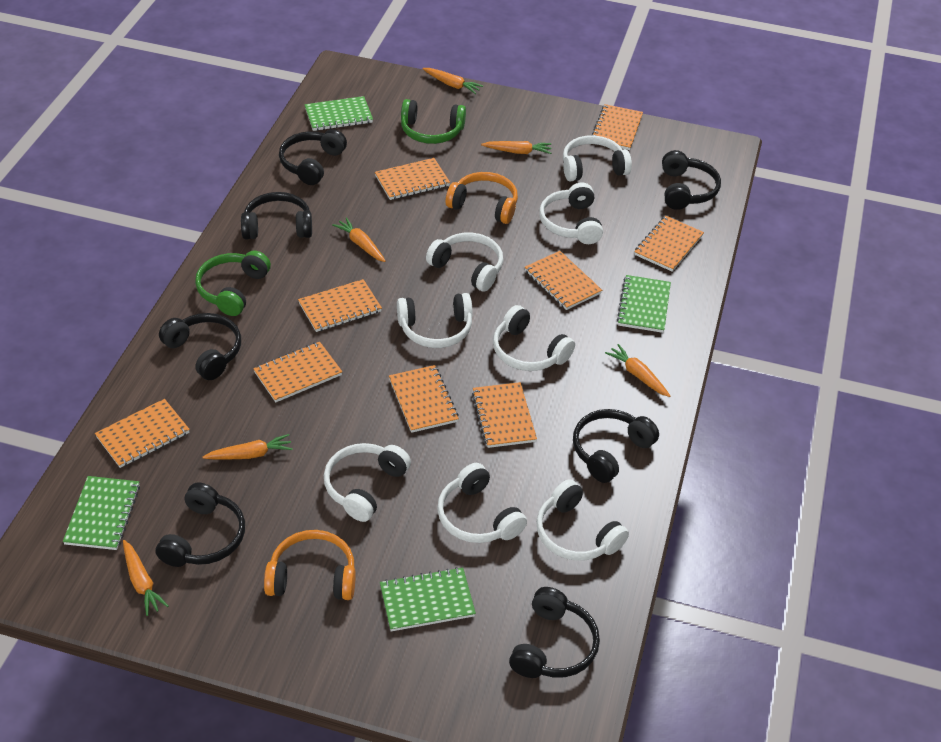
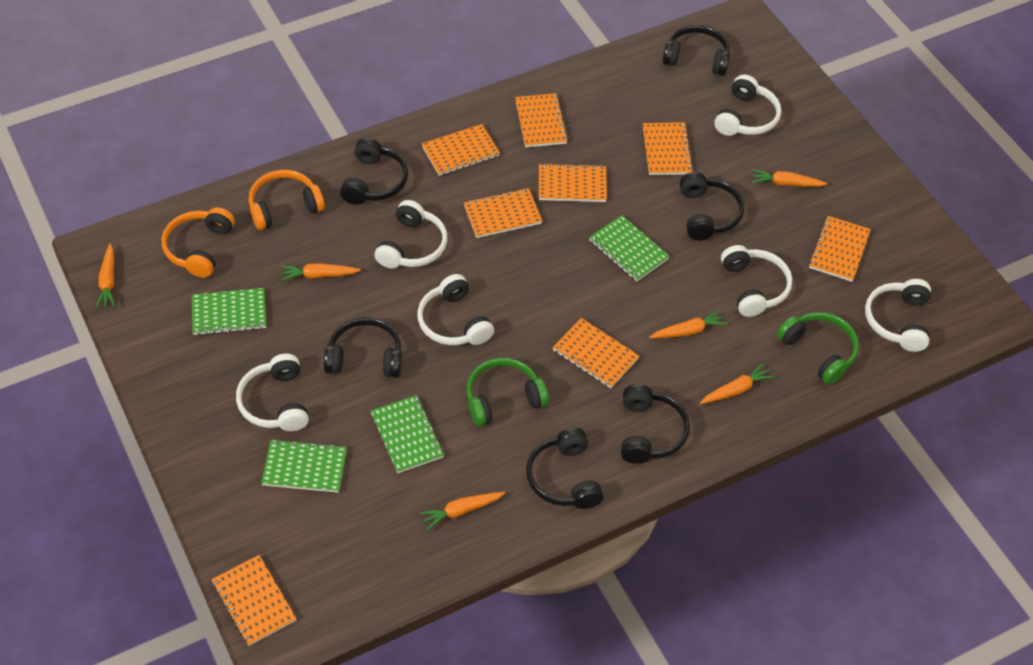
black headphones: [155,483,245,567] [159,313,241,380] [241,192,312,240] [279,129,347,185] [509,587,600,678] [573,409,659,483] [662,150,721,210] = 7 -> [323,317,402,378] [340,138,408,205] [526,428,604,509] [621,384,690,464] [662,25,730,76] [680,172,744,241] = 6
orange notebook: [95,399,190,468] [253,342,342,402] [298,279,382,332] [375,158,450,200] [389,365,459,433] [472,382,537,448] [525,251,602,310] [592,104,643,150] [634,216,704,272] = 9 -> [211,555,297,646] [422,124,500,176] [464,188,542,238] [515,93,568,148] [539,163,607,202] [553,318,639,388] [643,122,694,175] [809,216,871,282] = 8
white headphones: [324,443,411,522] [397,293,473,348] [426,233,503,291] [437,463,527,543] [493,305,575,371] [536,479,629,561] [539,182,603,244] [563,135,632,181] = 8 -> [236,354,309,431] [374,200,447,269] [417,274,494,345] [714,75,781,136] [721,245,792,317] [865,279,931,352] = 6

